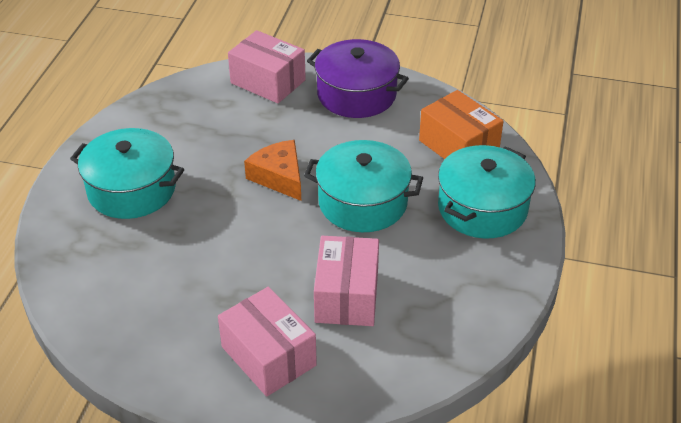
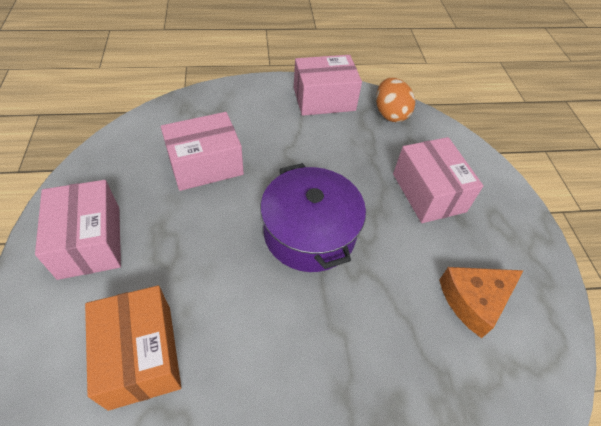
orange egg: none = 0 -> [376,78,415,122] = 1
pink box: [218,287,317,397] [228,30,306,103] [314,236,379,326] = 3 -> [35,180,121,280] [161,112,244,191] [294,55,362,116] [393,137,483,223] = 4
turquoise pot: [70,128,184,219] [304,140,423,232] [438,145,536,238] = 3 -> none = 0

